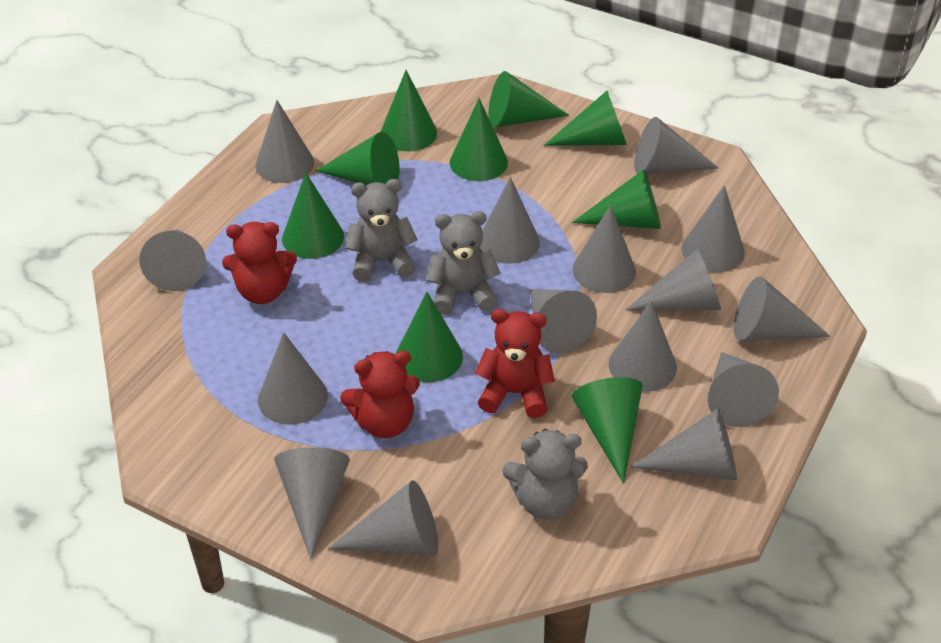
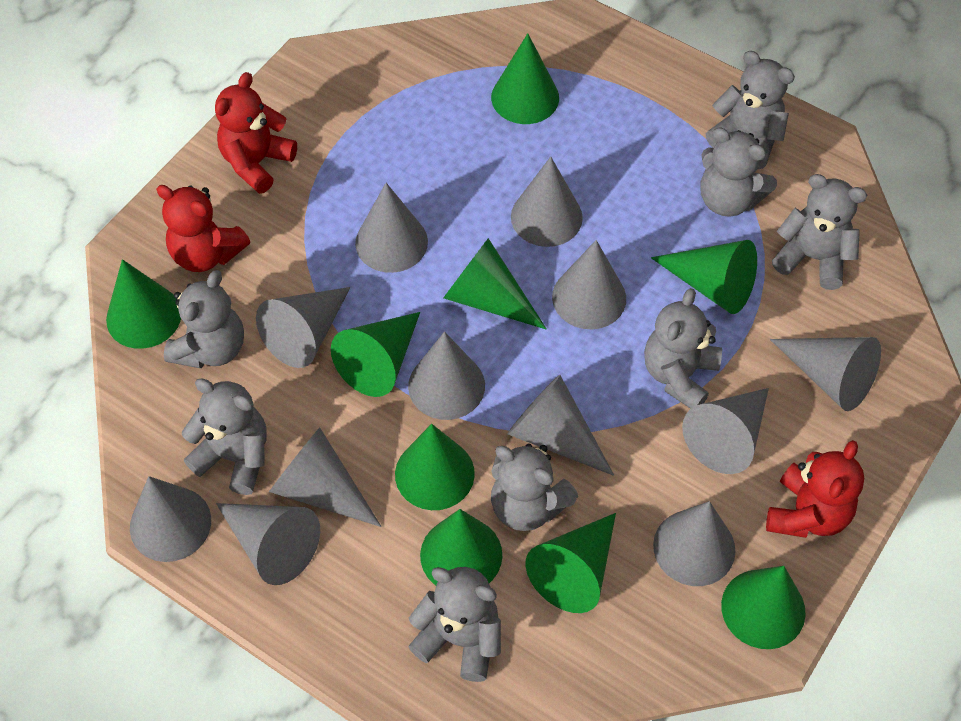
grey cone: [139,229,206,291] [256,100,314,183] [258,332,328,424] [274,447,350,559] [328,480,438,556] [480,177,540,264] [530,289,597,354] [572,205,636,293] [609,300,677,392] [626,248,721,310] [631,408,737,481] [634,117,719,174] [682,185,745,272] [708,352,779,427] [734,276,831,341] = 15 -> [130,476,211,562] [216,503,320,585] [256,287,350,368] [269,428,381,527] [355,183,428,273] [408,332,485,420] [507,375,614,476] [511,156,583,247] [552,240,626,329] [653,501,735,586] [682,388,769,474] [770,337,881,411] = 12
grey teddy bear: [345,179,418,282] [426,211,501,315] [503,429,588,519] = 3 -> [164,270,244,368] [182,378,266,495] [408,567,501,682] [491,443,578,531] [644,288,722,409] [700,127,777,217] [706,51,795,170] [772,174,867,290] = 8

